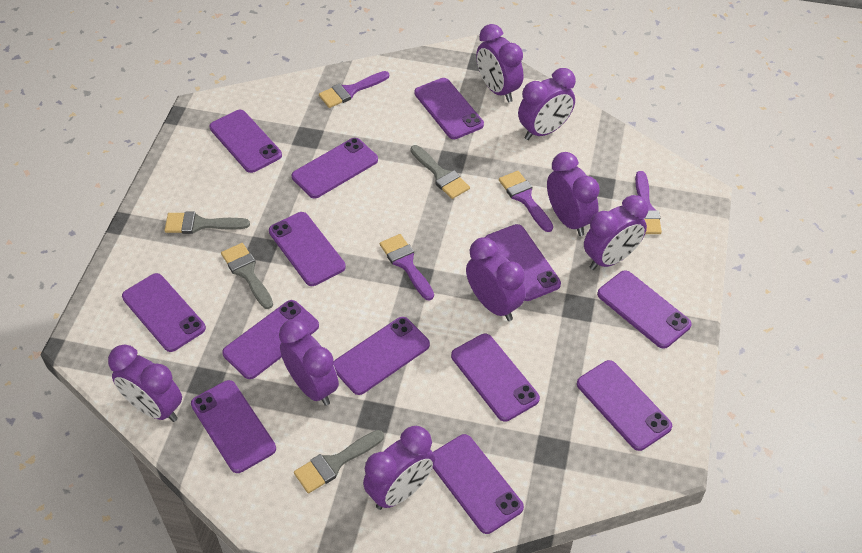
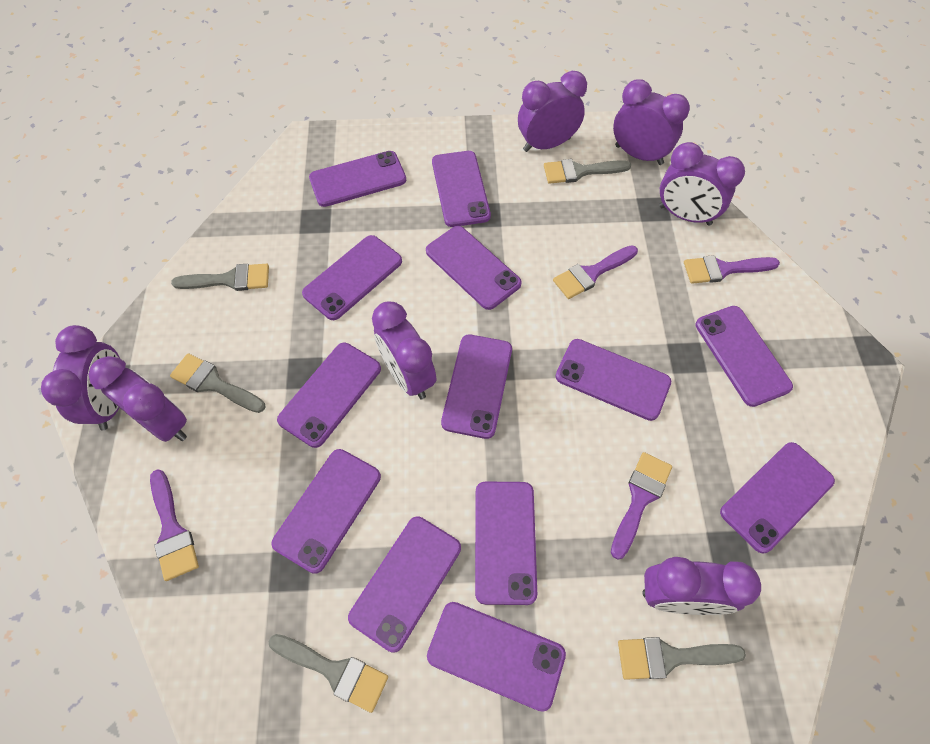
grey brush: [164,212,250,234] [221,243,273,309] [294,430,384,493] [411,145,470,199] = 4 -> [170,353,266,413] [171,264,269,291] [269,634,388,713] [544,159,631,184] [618,637,746,680] = 5
purple clock: [108,345,182,422] [279,319,339,406] [363,426,435,510] [466,237,525,321] [476,24,523,102] [518,68,576,140] [547,152,600,236] [584,195,648,270] = 8 -> [41,325,120,430] [88,356,187,442] [372,302,437,399] [518,71,587,152] [613,79,690,165] [642,557,761,615] [659,142,745,226] = 7

